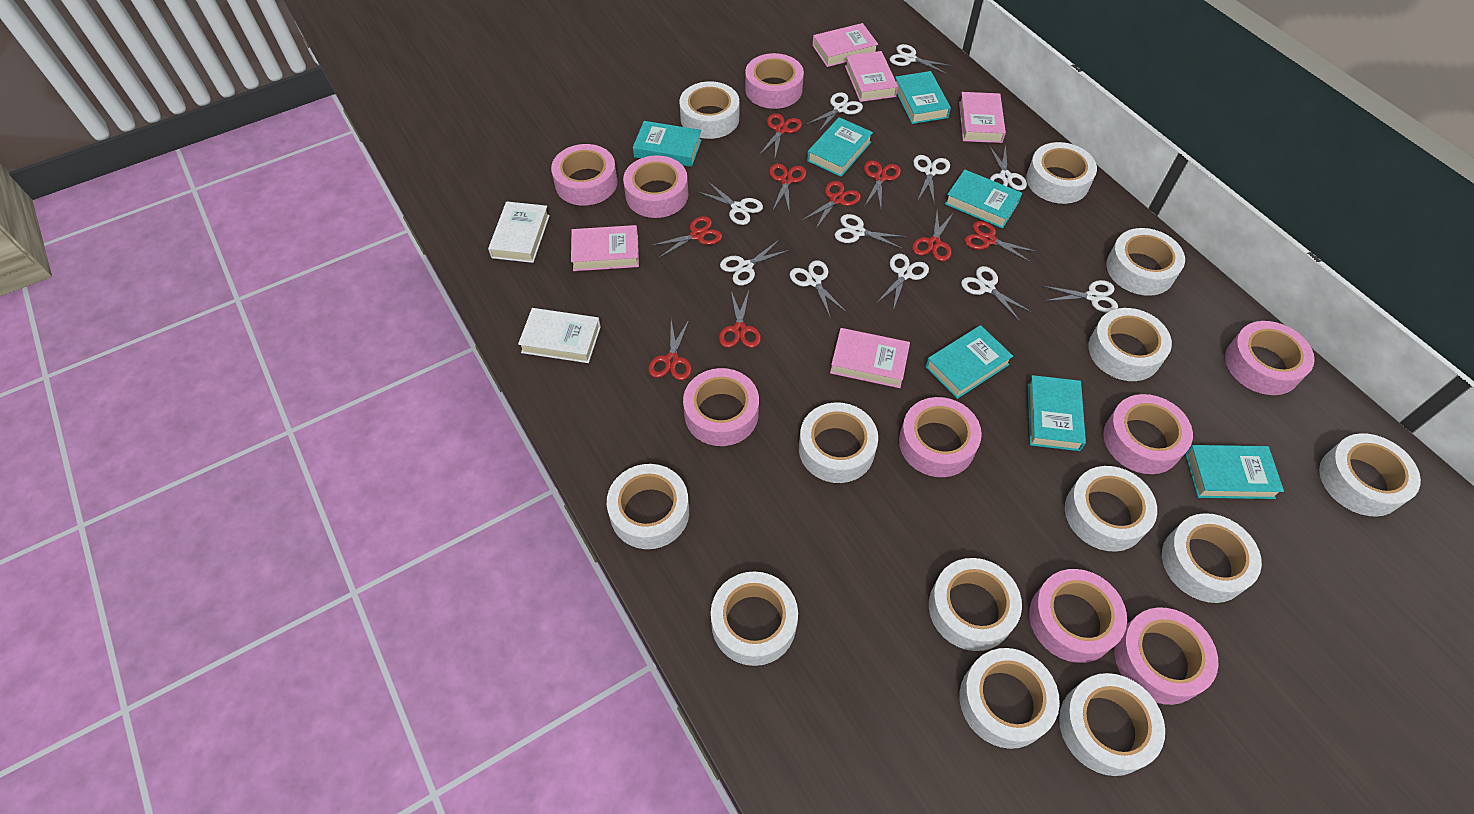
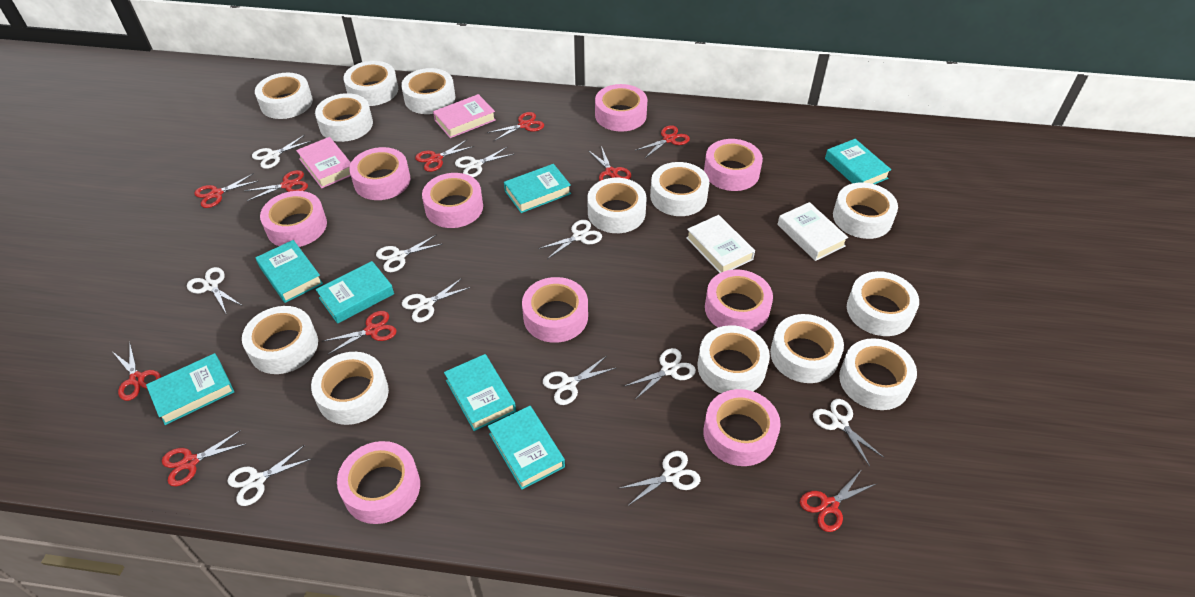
pink book: [571,225,639,271] [812,23,878,67] [830,328,910,388] [845,51,898,102] [959,92,1006,143] = 5 -> [296,137,351,188] [433,94,496,138] = 2
red scissors: [648,320,691,380] [651,216,722,258] [719,290,761,348] [759,113,802,157] [769,164,806,213] [803,181,861,228] [864,160,901,208] [912,211,954,261] [965,221,1037,263] = 9 -> [113,344,161,401] [162,430,246,486] [194,173,258,208] [245,170,308,201] [324,311,397,354] [415,140,474,172] [487,112,544,141] [588,146,631,181] [635,125,690,158] [800,471,876,532] = 10

